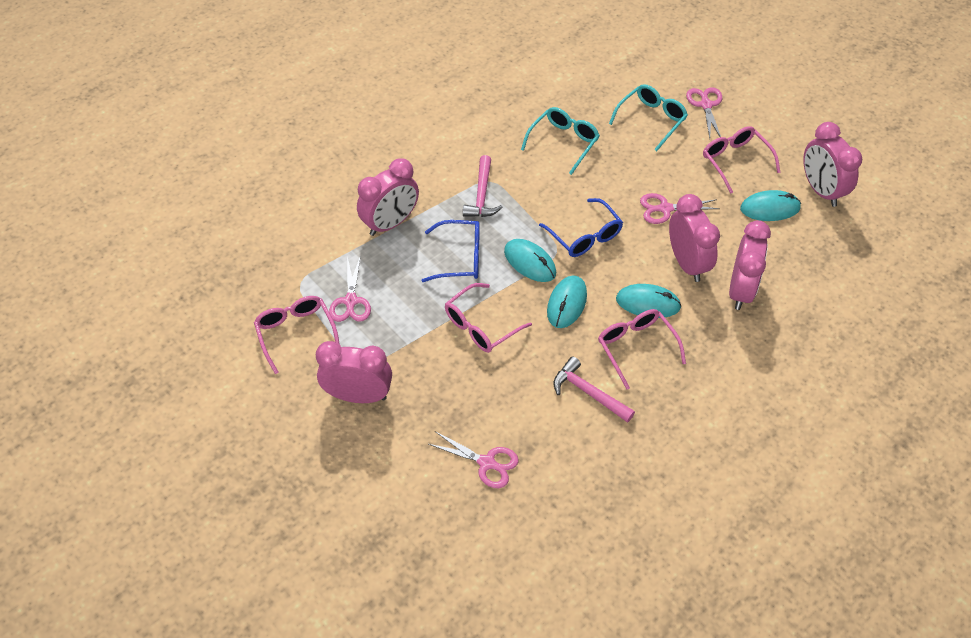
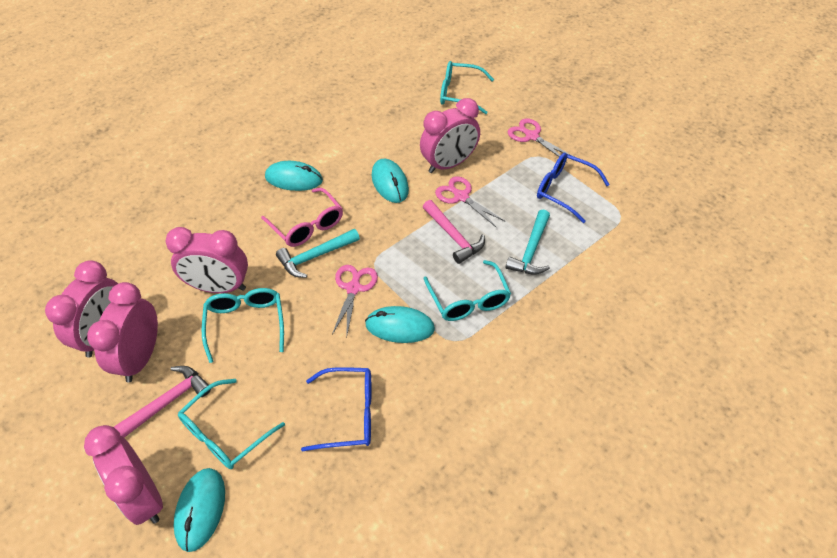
pink glasses: [254,296,340,374] [445,283,532,353] [598,309,686,389] [703,126,781,194] = 4 -> [261,188,343,247] = 1
pink scissors: [329,255,371,322] [429,431,519,488] [640,193,720,224] [686,87,722,138] = 4 -> [332,265,378,335] [435,176,505,228] [508,118,572,162] = 3
turquoise glasses: [521,107,600,175] [609,84,688,151] = 2 -> [178,379,285,469] [202,288,284,363] [423,260,511,321] [440,61,494,114] = 4
turquoise hammer: none = 0 -> [276,229,360,278] [506,210,550,275] = 2

